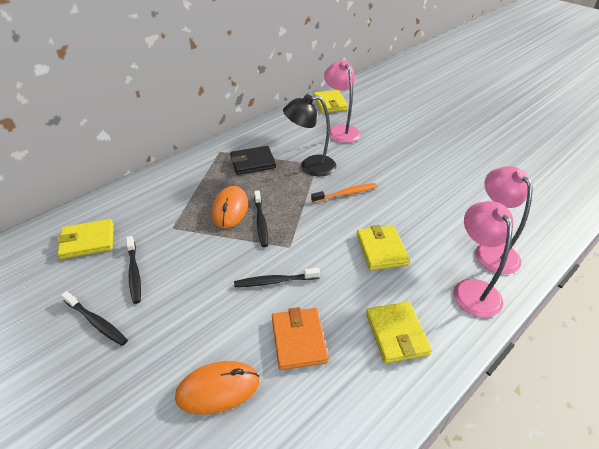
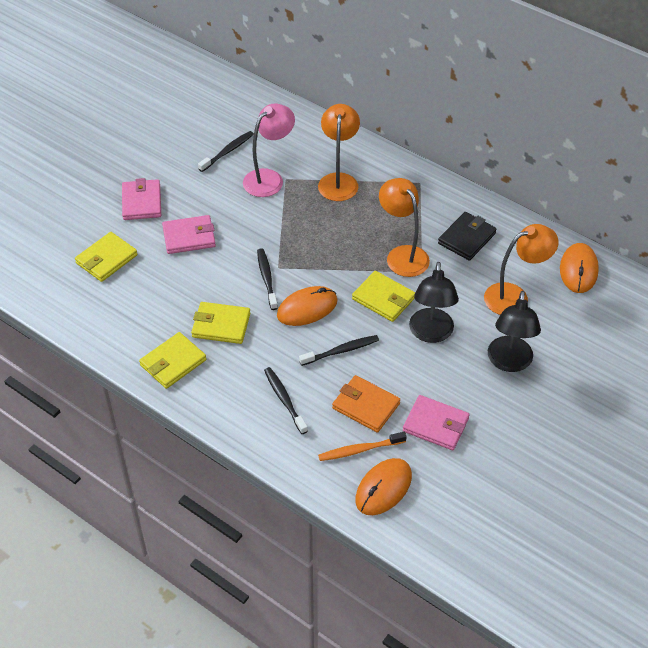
black lamp: [283,94,336,176] = 1 -> [409,262,459,343] [488,291,541,372] = 2
orange lamp: none = 0 -> [318,104,360,201] [379,178,430,277] [484,224,559,315] = 3
orange mouse: [175,361,259,415] [212,186,248,228] = 2 -> [277,286,337,326] [355,458,412,515] [560,243,599,293] = 3
pink lamp: [324,60,361,143] [454,201,513,318] [475,166,533,274] = 3 -> [243,104,295,197] = 1
pink wallet: none = 0 -> [122,178,161,220] [162,215,216,254] [403,395,470,450] = 3

